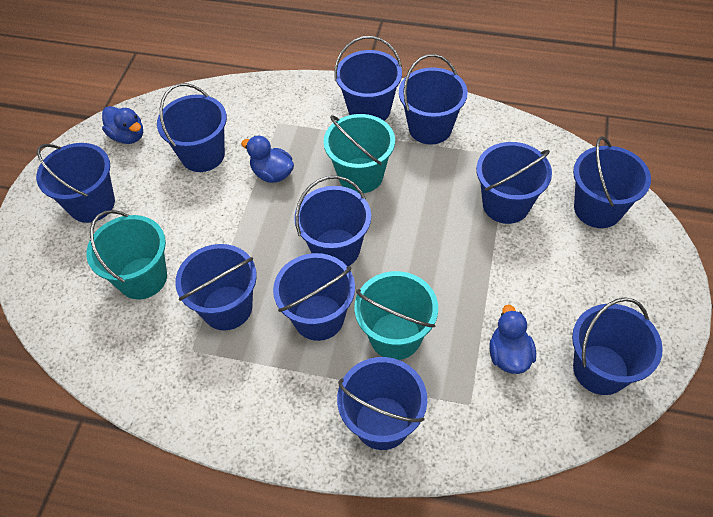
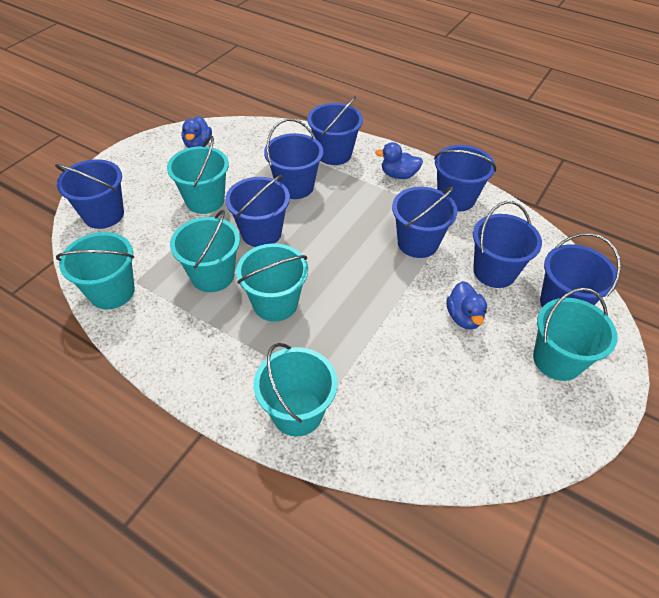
blue bucket: [36,143,115,223] [157,83,227,172] [175,244,257,330] [273,253,355,341] [294,176,371,266] [334,36,402,121] [337,357,427,450] [399,54,468,145] [476,142,552,224] [572,297,663,395] [573,136,651,228] = 11 -> [55,159,124,229] [225,175,290,247] [264,119,323,199] [307,96,363,165] [392,186,458,258] [434,145,496,211] [473,201,542,288] [540,233,621,307] = 8
turquoise bucket: [86,210,167,299] [323,114,395,193] [354,271,438,360] = 3 -> [56,232,135,309] [167,136,229,214] [170,210,240,292] [236,243,308,322] [254,343,338,436] [533,288,618,381] = 6

